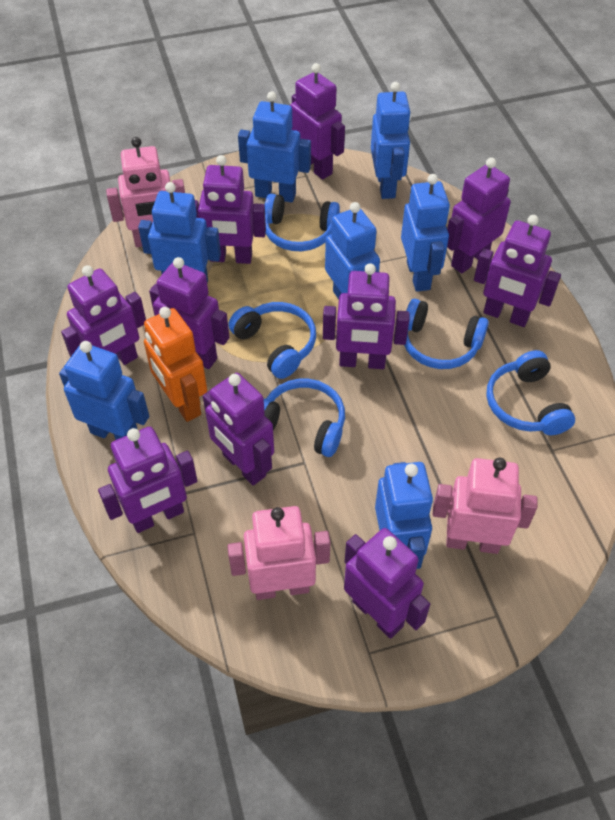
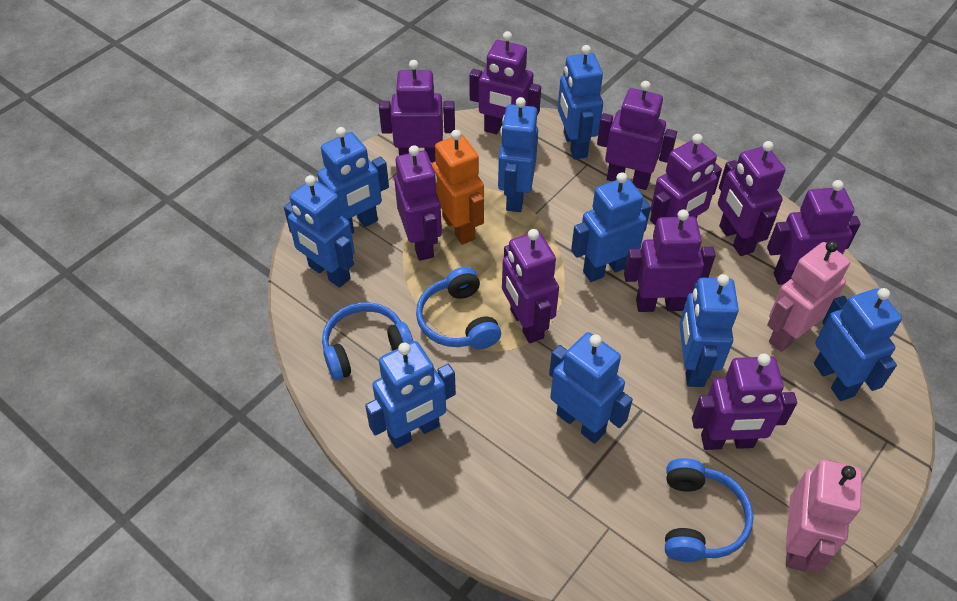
blue headphones: [228,302,316,379] [264,379,345,457] [265,193,340,251] [404,299,489,369] [486,350,575,435] = 5 -> [322,302,413,380] [416,267,501,349] [665,458,754,562] = 3
blue robot: [59,341,149,440] [138,182,221,283] [238,91,311,203] [325,202,380,299] [371,82,411,199] [375,462,433,569] [401,174,450,292] = 7 -> [284,175,355,288] [317,127,389,234] [365,341,456,449] [498,97,538,212] [549,332,633,444] [558,45,603,159] [571,172,651,282] [679,274,739,387] [814,288,902,401] = 9
pink robot: [106,137,185,247] [227,506,331,600] [432,458,538,554] = 3 -> [767,241,850,352] [786,460,862,573] = 2

